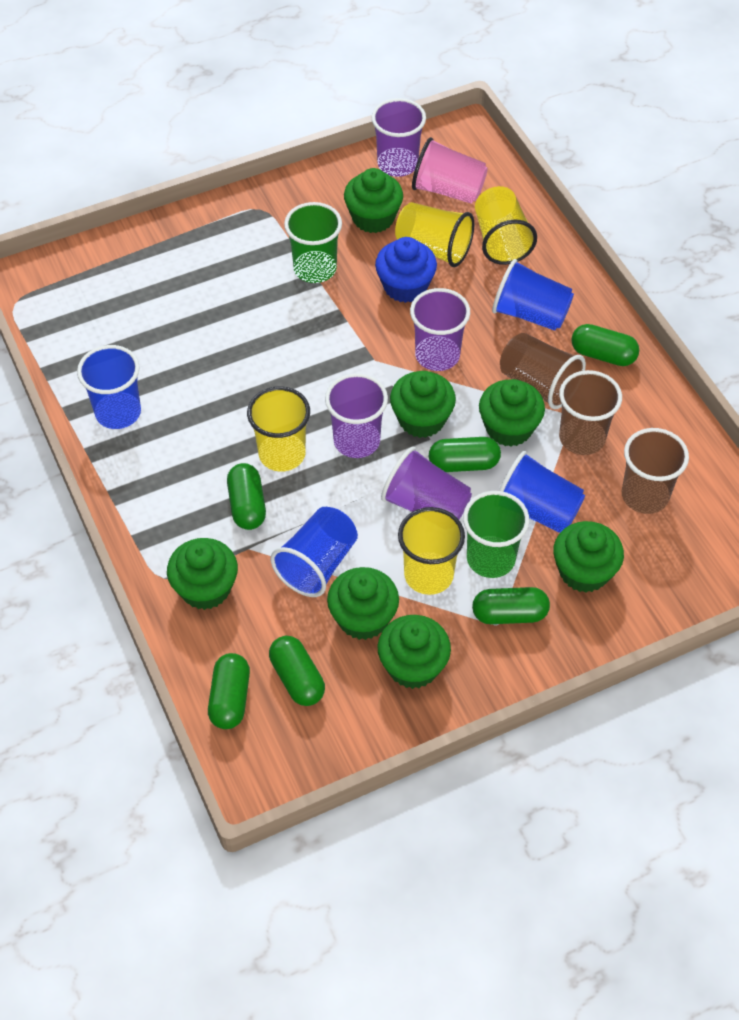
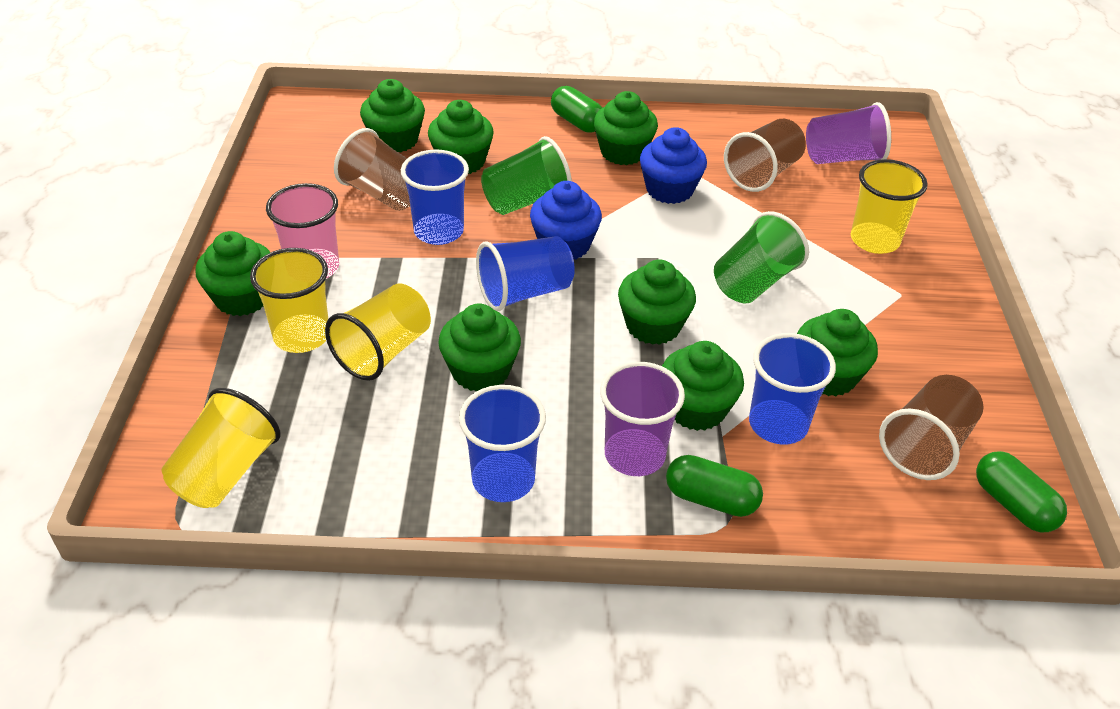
blue cupcake: [375,237,437,303] = 1 -> [530,181,602,260] [640,127,707,204] = 2
green capsule: [208,653,250,729] [227,463,266,530] [269,636,325,706] [429,437,501,472] [472,587,550,624] [571,324,639,366] = 6 -> [551,86,603,133] [666,455,763,517] [976,451,1067,532] = 3
green cupcake: [167,538,238,610] [327,567,399,640] [344,168,403,233] [377,615,451,689] [390,371,456,438] [479,379,545,447] [553,521,624,593] = 7 -> [196,231,270,316] [360,79,425,152] [428,100,494,174] [438,304,521,391] [594,91,658,165] [618,259,696,345] [662,341,744,431] [797,309,878,396] = 8
purple cup: [325,373,388,458] [371,98,426,177] [381,447,472,519] [410,288,470,371] = 4 -> [600,362,685,476] [806,102,891,164] = 2

